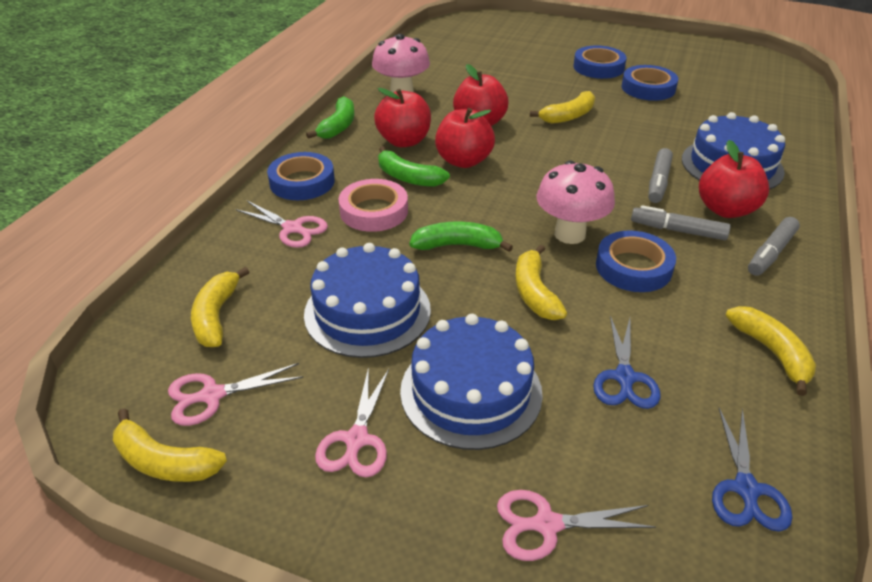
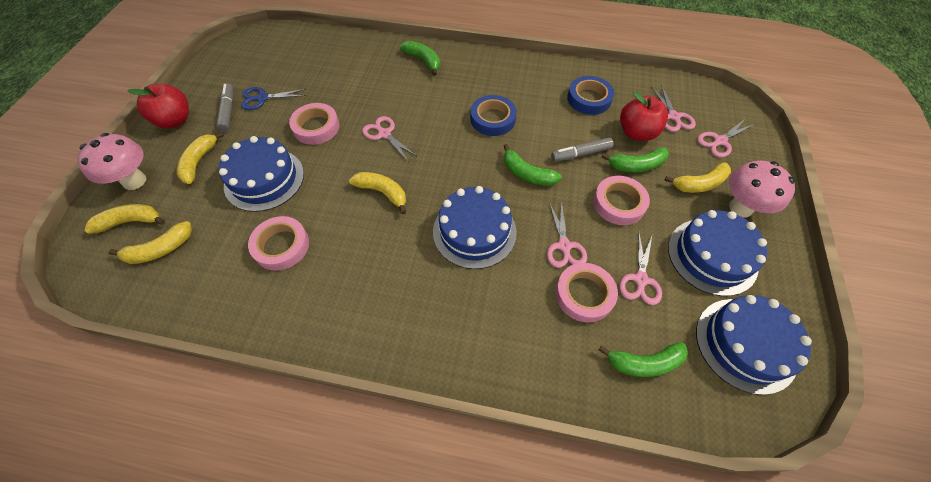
blue cake: [304,243,431,358] [400,314,543,450] [682,112,785,190] = 3 -> [219,136,304,212] [433,186,517,269] [668,210,767,296] [696,295,812,395] = 4
blue scissors: [593,316,660,409] [712,408,792,532] = 2 -> [241,87,307,110] = 1
blue tape: [267,152,335,200] [573,45,627,79] [596,230,676,292] [621,65,678,101] = 4 -> [471,95,517,136] [567,76,614,115] = 2
green banana: [306,96,354,139] [378,146,450,187] [410,221,513,252] = 3 -> [400,41,440,76] [504,144,562,186] [598,342,688,377] [601,147,669,172] = 4
grey marker: [631,205,730,240] [648,148,673,203] [748,217,800,276] = 3 -> [216,84,234,132] [551,137,614,162] = 2
pink scissors: [168,363,303,426] [235,201,328,248] [315,367,389,477] [497,490,656,561] = 4 -> [362,116,418,162] [547,200,587,268] [619,233,662,305] [651,85,696,132] [697,118,755,158] = 5
pink tape: [339,179,408,232] = 1 -> [248,216,309,271] [289,103,339,145] [555,263,618,323] [593,176,650,225] = 4
red apple: [374,88,431,147] [435,108,495,168] [453,64,508,126] [699,140,769,218] = 4 -> [128,84,189,129] [620,92,668,141] = 2

